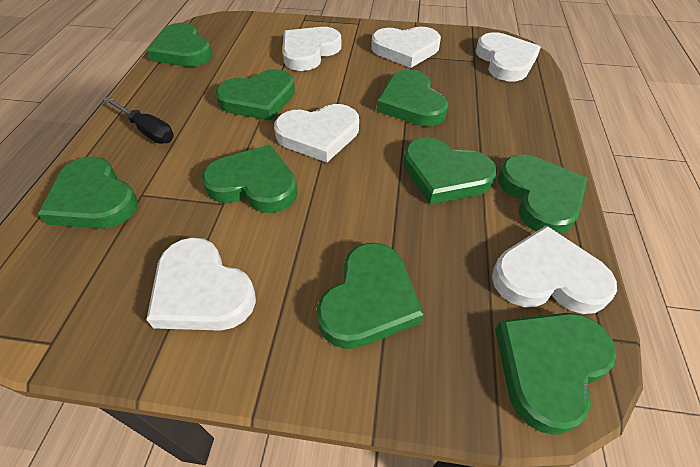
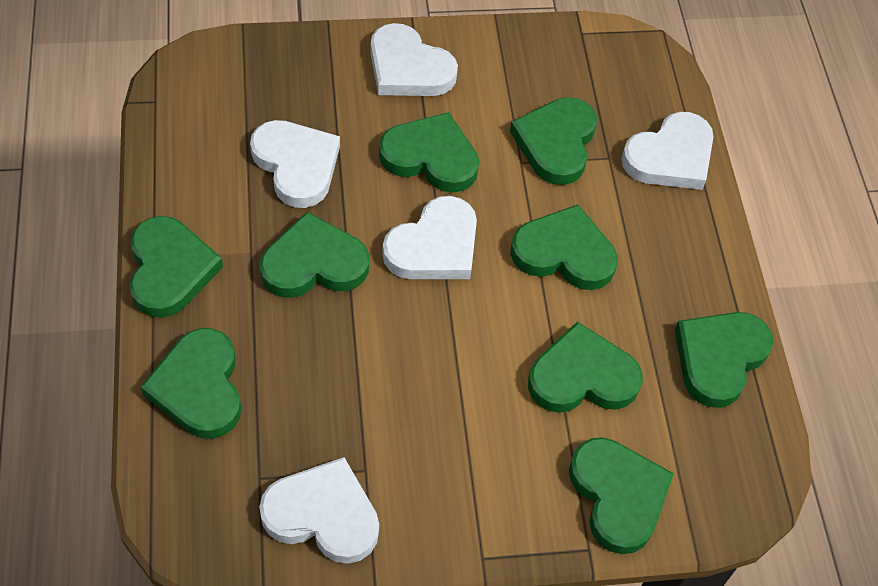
black screwdriver: [103,97,174,144] = 1 -> none = 0
white heart: [146,237,256,331] [274,104,359,162] [283,27,341,71] [371,27,441,68] [476,32,541,81] [492,225,617,314] = 6 -> [250,120,340,208] [259,457,379,564] [370,23,458,96] [382,196,477,279] [621,112,714,190] = 5

